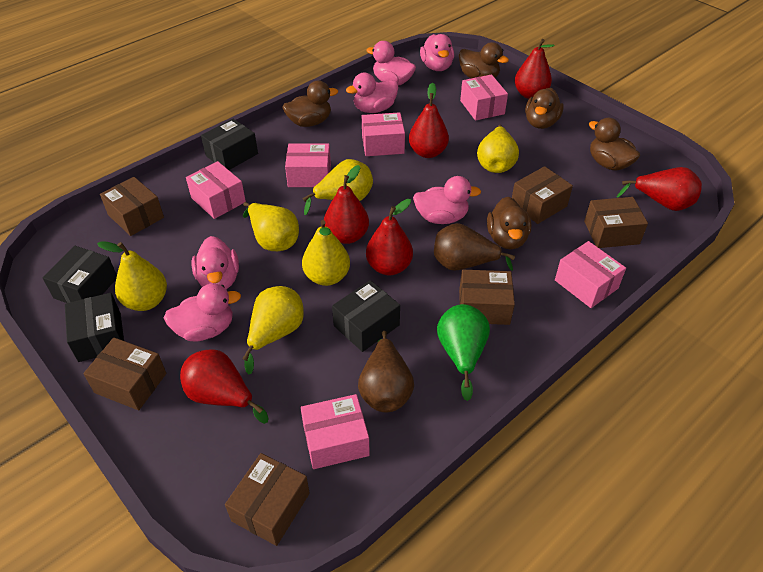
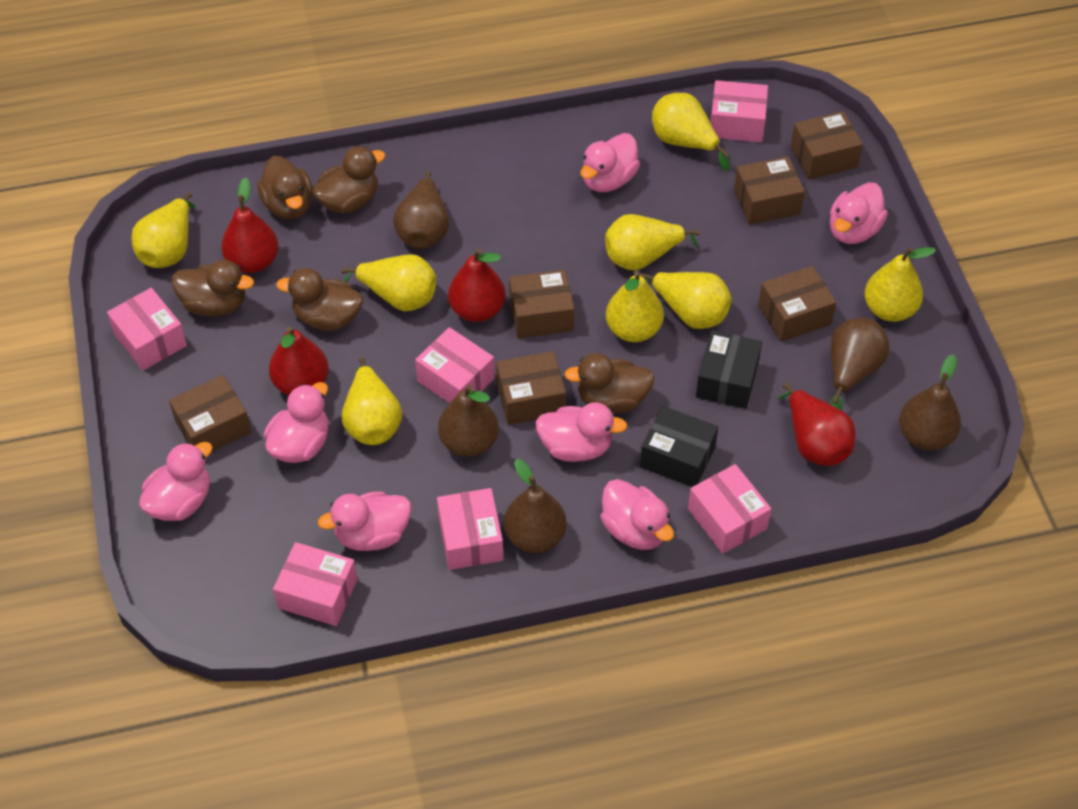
black box: [42,245,117,303] [65,293,124,362] [201,119,258,170] [332,280,400,352] = 4 -> [640,406,718,487] [696,330,762,409] = 2
brown pear: [358,331,414,412] [434,223,515,271] = 2 -> [393,171,449,249] [438,385,499,457] [504,459,567,553] [830,317,890,410] [899,354,961,451] = 5
green pear: [437,304,490,401] = 1 -> none = 0
pink duck: [164,283,241,341] [192,236,239,289] [346,73,398,113] [366,41,416,85] [413,176,481,224] [420,34,454,71] = 6 -> [139,442,213,521] [264,382,328,463] [318,491,411,551] [535,402,628,462] [581,133,640,192] [600,479,674,550] [830,182,888,244] = 7
red pear: [180,349,269,424] [324,165,369,244] [366,199,413,275] [409,83,449,158] [515,39,555,99] [617,167,702,211] = 6 -> [222,177,279,273] [269,326,329,395] [448,248,506,322] [777,383,856,466] = 4
yellow pear: [97,241,167,311] [243,202,299,251] [243,286,304,375] [302,220,350,286] [303,159,373,215] [477,125,519,173] = 6 -> [131,192,195,268] [341,254,436,311] [342,357,402,445] [605,214,700,271] [606,271,664,342] [639,272,732,329] [652,93,730,171] [864,247,936,322] = 8

